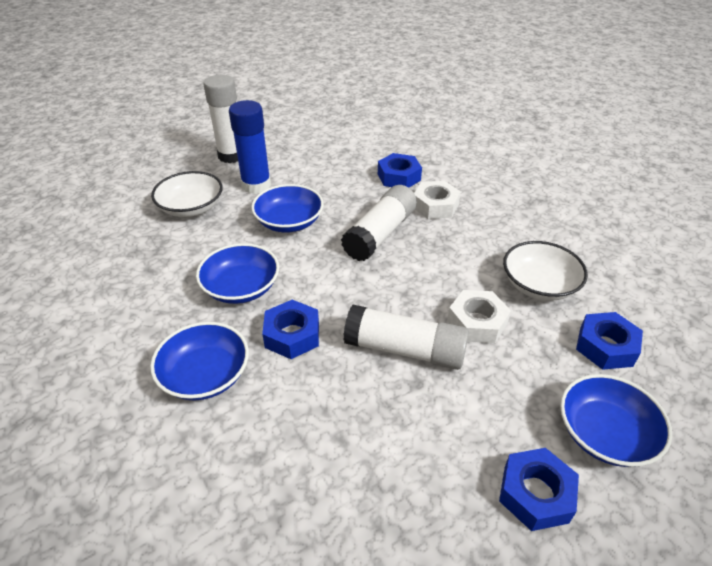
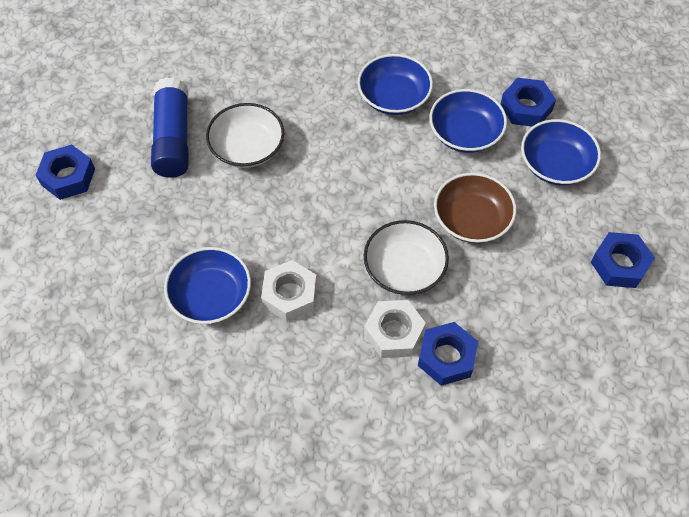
brown bowl: none = 0 -> [434,173,516,243] = 1
white glue stick: [203,75,238,163] [341,185,417,261] [343,305,469,370] = 3 -> none = 0

